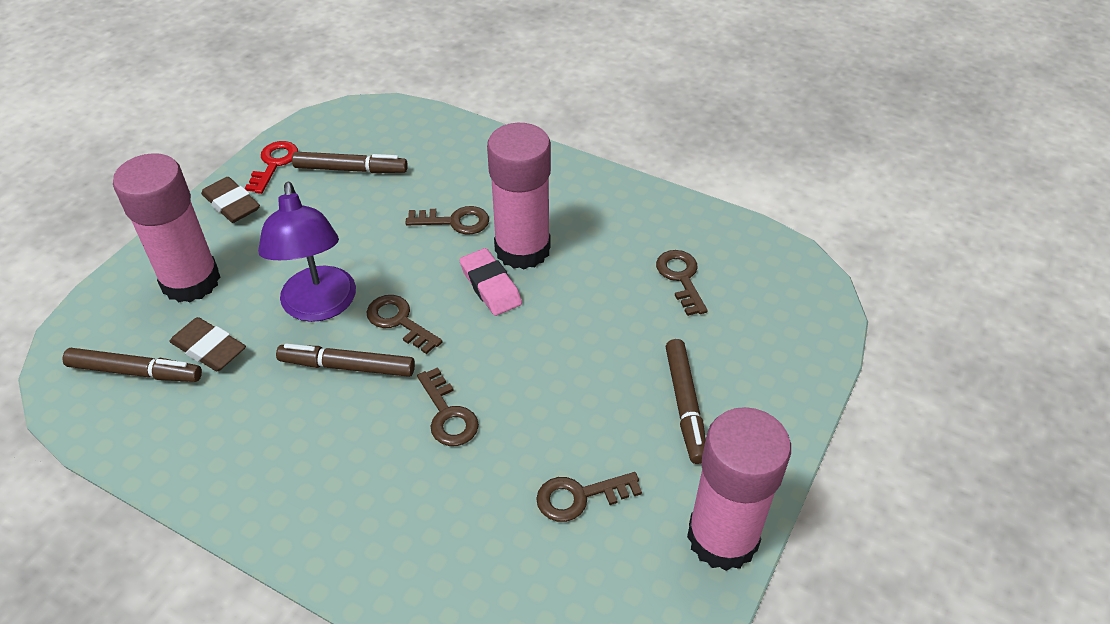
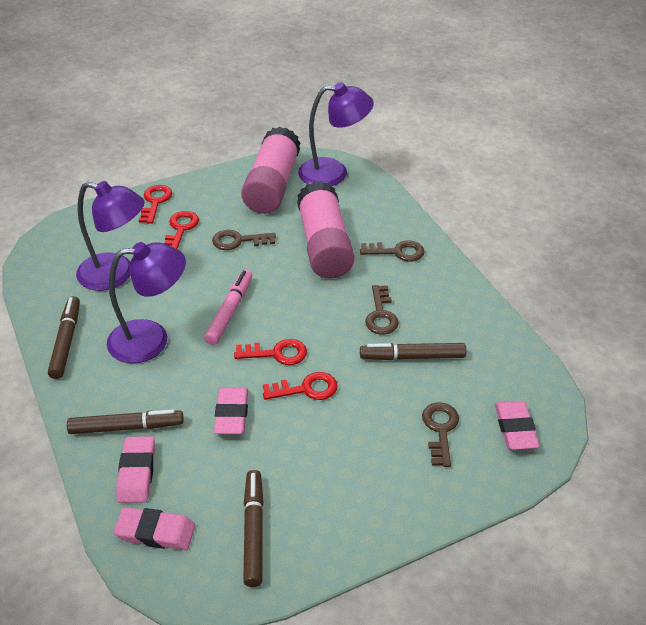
brown eraser: [169,317,246,371] [201,177,260,223] = 2 -> none = 0
brown key: [367,295,443,354] [406,206,489,234] [417,367,479,446] [536,472,642,522] [656,250,708,316] = 5 -> [212,230,276,250] [360,240,425,262] [365,285,399,335] [422,402,459,467] = 4
pink eraser: [460,248,522,316] = 1 -> [114,507,195,550] [116,436,155,503] [214,388,248,434] [495,401,540,450] = 4
pink glue stick: [113,153,220,302] [487,123,551,270] [687,407,791,571] = 3 -> [241,126,301,214] [297,181,355,279] = 2
pink marker: none = 0 -> [204,270,252,345] = 1
purple lamp: [258,182,356,322] = 1 -> [76,181,145,291] [107,242,186,363] [298,82,374,186] = 3
red key: [245,141,298,194] = 1 -> [139,185,172,224] [164,211,199,249] [234,339,307,365] [263,372,338,400] = 4

